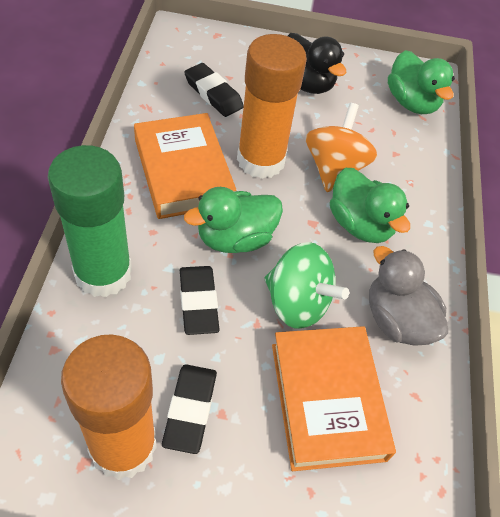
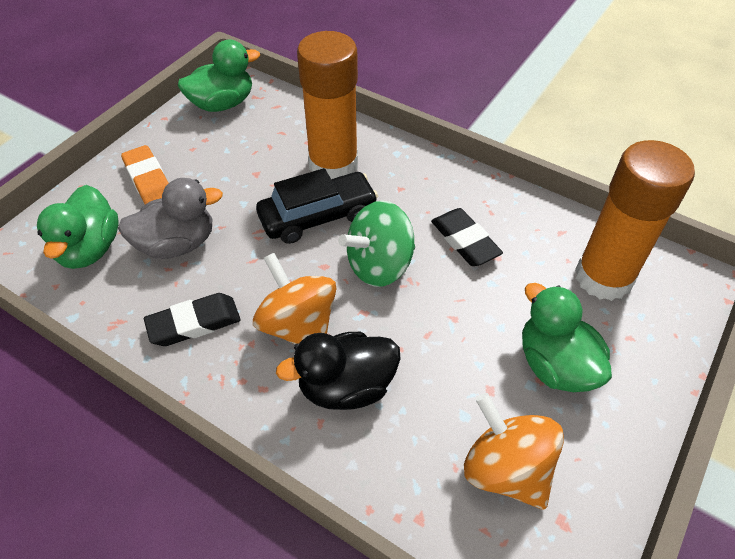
black car: none = 0 -> [256,168,378,244] = 1
black eraser: [162,364,217,454] [180,266,220,335] [184,63,244,117] = 3 -> [144,293,241,346] [431,208,503,266] = 2
green glue stick: [48,145,132,298] = 1 -> none = 0
orange book: [134,113,236,219] [272,326,396,471] = 2 -> none = 0
orange eraser: none = 0 -> [121,145,168,205] = 1
orange spinning top: [306,103,377,192] = 1 -> [253,253,336,344] [464,393,564,510] = 2

